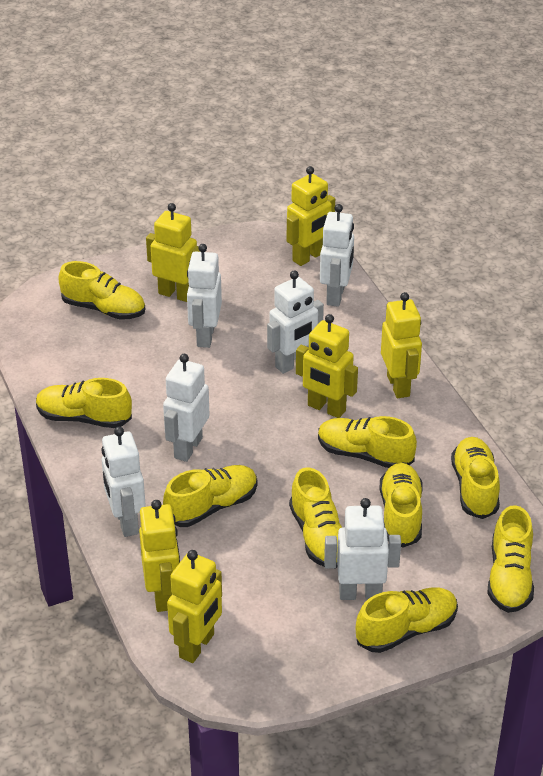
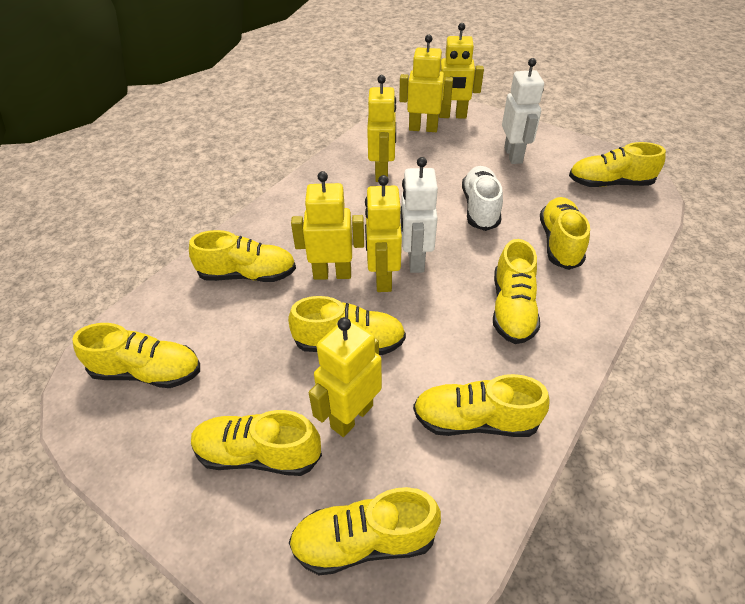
white robot: [101,427,146,537] [163,354,210,462] [187,244,222,348] [267,270,324,374] [320,204,354,307] [324,498,401,600] = 6 -> [400,157,438,273] [502,58,544,164] = 2
white shoe: none = 0 -> [462,166,503,231] = 1

